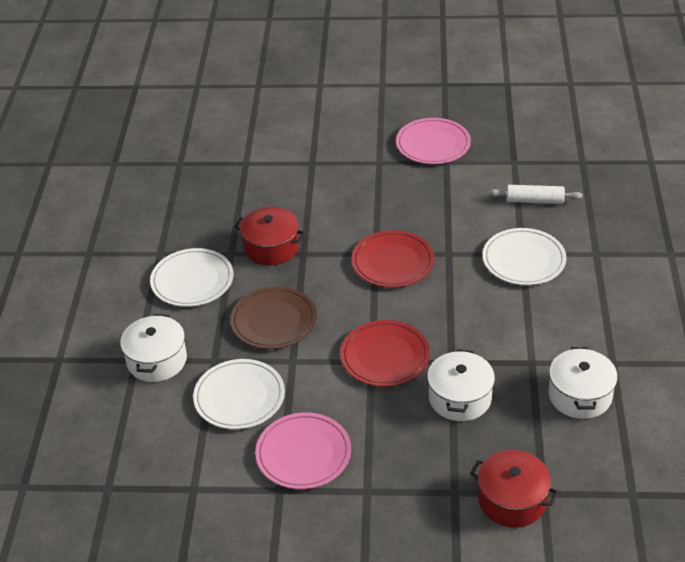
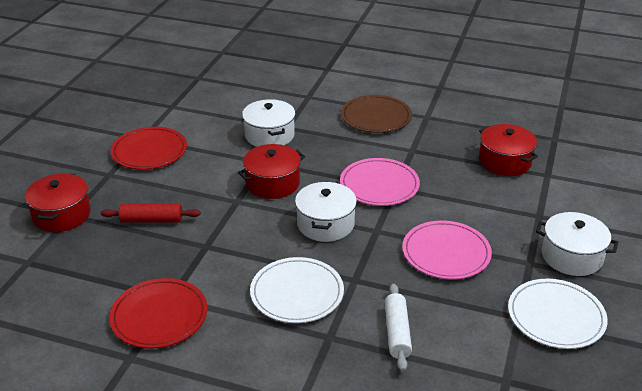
red pot: [234,207,305,265] [470,450,559,527] = 2 -> [25,173,91,232] [238,144,305,199] [479,124,538,176] = 3
red rolling pin: none = 0 -> [101,204,201,223] = 1
white plate: [150,248,233,307] [193,359,285,429] [483,228,567,285] = 3 -> [250,257,344,323] [508,279,608,349] = 2

